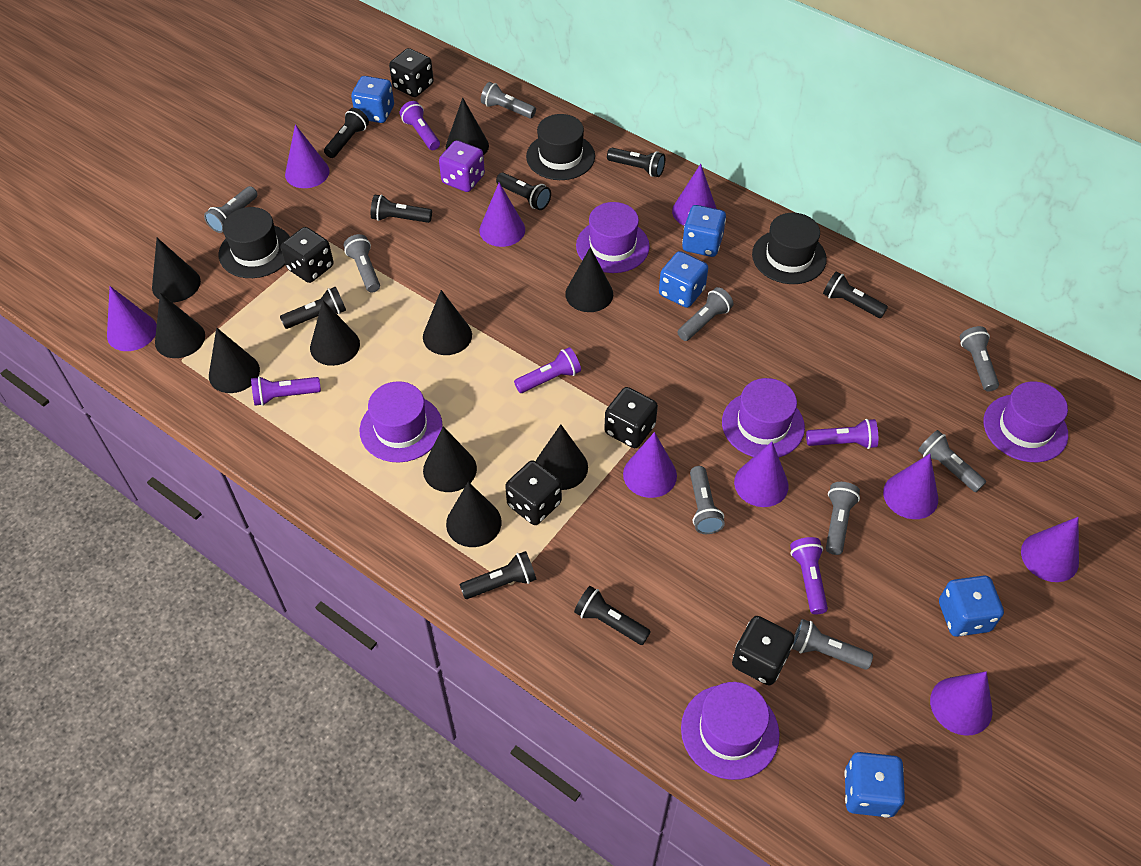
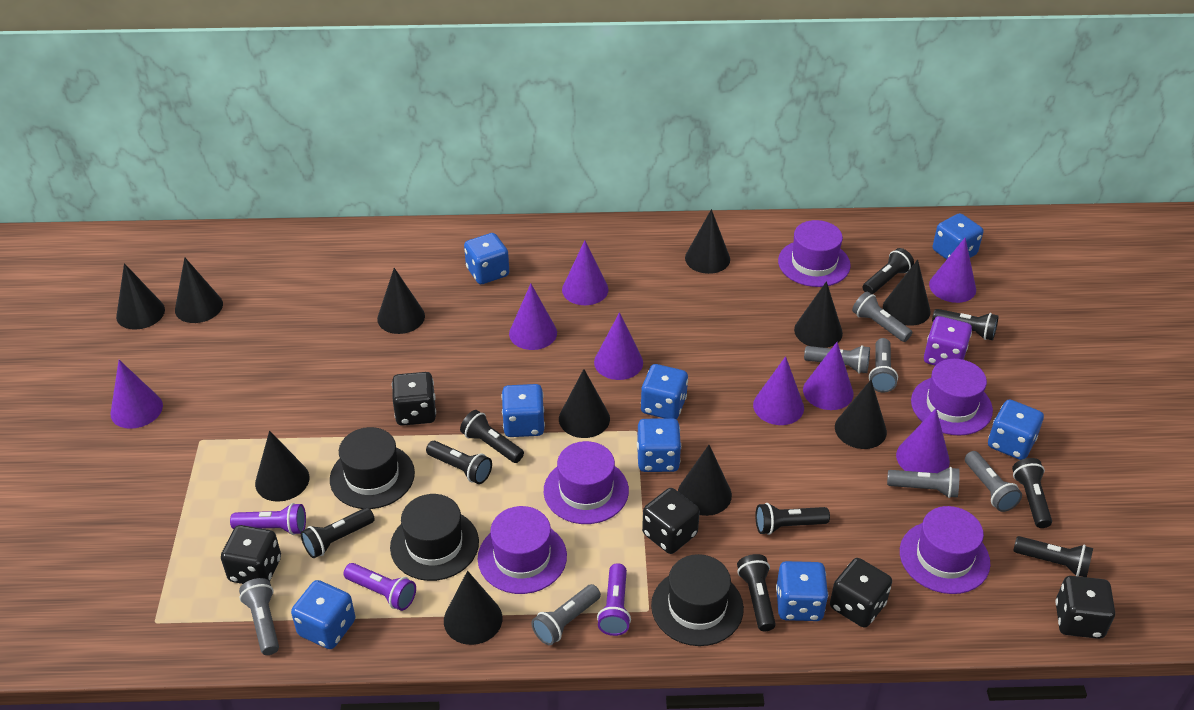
black cone: [152,238,201,302] [155,293,205,358] [209,328,260,393] [310,300,360,366] [423,290,472,355] [423,426,477,492] [446,98,489,156] [446,482,502,547] [536,425,588,490] [565,247,613,312] = 10 -> [116,263,165,330] [175,257,223,323] [255,431,309,502] [377,268,425,334] [444,571,502,645] [559,369,610,438] [678,445,732,516] [685,209,730,274] [794,281,843,348] [835,380,887,449] [883,259,931,326] = 11
black flashlight: [280,286,346,329] [324,108,369,158] [371,195,432,223] [460,551,537,599] [496,173,551,210] [574,586,651,645] [607,148,665,177] [823,271,888,318] = 8 -> [301,508,375,558] [426,441,492,484] [460,410,524,463] [737,554,776,631] [755,503,830,535] [863,248,914,294] [932,309,999,340] [1012,458,1052,528] [1013,536,1093,577] = 9
blue dice: [351,76,394,123] [659,251,708,308] [682,205,726,257] [844,752,905,817] [939,575,1004,637] = 5 -> [291,580,355,649] [464,233,509,284] [501,384,545,437] [637,418,681,472] [641,364,688,419] [776,561,828,621] [933,213,983,260] [988,399,1044,460] = 8
grey flashlight: [204,186,258,233] [344,234,380,293] [481,82,536,119] [677,287,734,341] [690,466,725,534] [792,619,873,670] [826,482,860,555] [918,430,986,492] [960,326,999,391] = 9 -> [239,578,279,655] [531,584,601,645] [804,345,870,374] [852,292,912,342] [869,338,898,393] [887,467,960,498] [965,451,1022,512] = 7
purple cone: [107,286,157,351] [285,124,330,188] [479,182,525,247] [623,432,677,498] [672,164,717,226] [734,442,788,507] [883,454,938,519] [930,671,992,736] [1021,517,1079,582] = 9 -> [110,360,163,429] [509,284,557,350] [562,240,608,305] [594,312,643,380] [753,356,804,425] [803,342,854,410] [896,408,950,473] [929,238,976,303] = 8
purple flashlight: [251,376,321,406] [400,101,440,150] [514,347,581,393] [790,537,828,615] [806,419,878,449] = 5 -> [230,503,306,535] [344,563,416,611] [597,563,631,636] = 3

